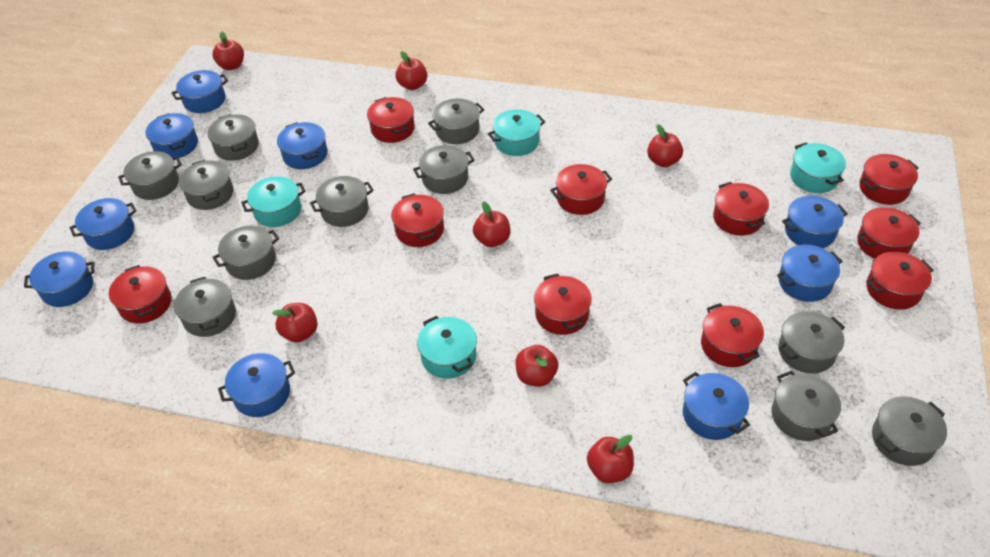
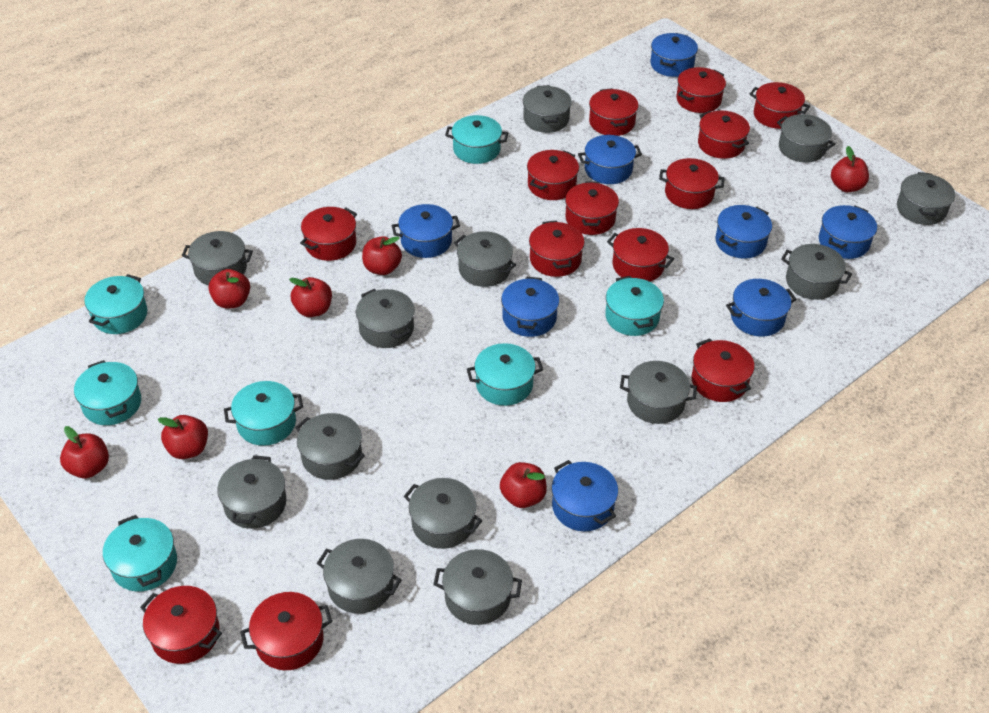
blue pot: [24,251,94,307] [69,198,136,250] [145,113,198,158] [171,70,228,113] [218,353,295,417] [277,122,327,169] [683,372,750,440] [777,245,843,302] [782,196,848,248] = 9 -> [392,204,460,258] [501,277,559,337] [551,460,618,531] [578,135,642,184] [650,33,698,77] [715,205,772,259] [726,279,797,337] [819,205,877,259] = 8
grey pot: [118,151,182,200] [174,277,236,337] [179,160,233,210] [207,114,259,161] [212,226,279,280] [310,176,374,227] [413,145,475,194] [428,98,484,144] [771,371,841,441] [778,311,845,374] [872,396,947,466] = 11 -> [182,231,253,285] [217,455,286,529] [295,413,365,480] [317,539,402,614] [356,289,415,348] [404,478,482,549] [433,549,522,625] [454,231,516,287] [523,85,572,133] [620,361,697,424] [777,114,835,163] [781,244,852,300] [897,172,955,225] = 13
red pot: [109,265,172,323] [367,97,415,143] [391,193,444,247] [534,273,592,335] [550,164,612,215] [701,303,764,367] [713,182,769,236] [857,207,921,259] [859,154,919,205] [866,251,934,310] = 10 -> [140,586,222,664] [240,592,332,670] [300,207,357,261] [527,150,579,200] [529,220,585,277] [565,181,619,235] [589,88,639,136] [607,228,674,282] [659,158,725,209] [676,67,726,113] [691,338,755,402] [698,111,750,159] [749,82,810,129] = 13
turquoise pot: [241,176,306,227] [417,316,477,379] [488,109,545,156] [790,143,846,193] = 4 -> [74,360,141,425] [84,274,147,334] [103,515,177,591] [224,381,303,446] [445,115,508,164] [467,343,543,406] [605,276,664,336] = 7

